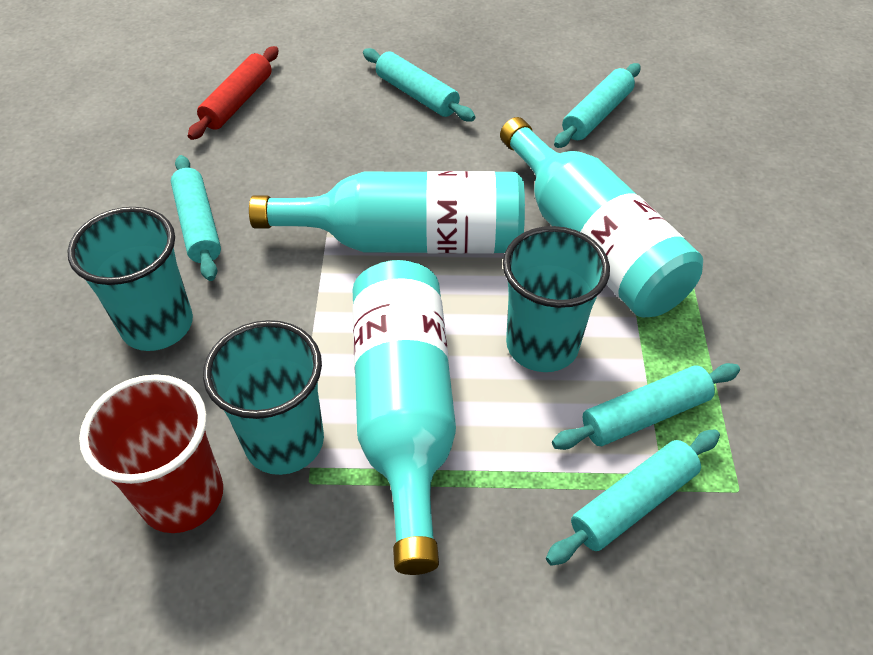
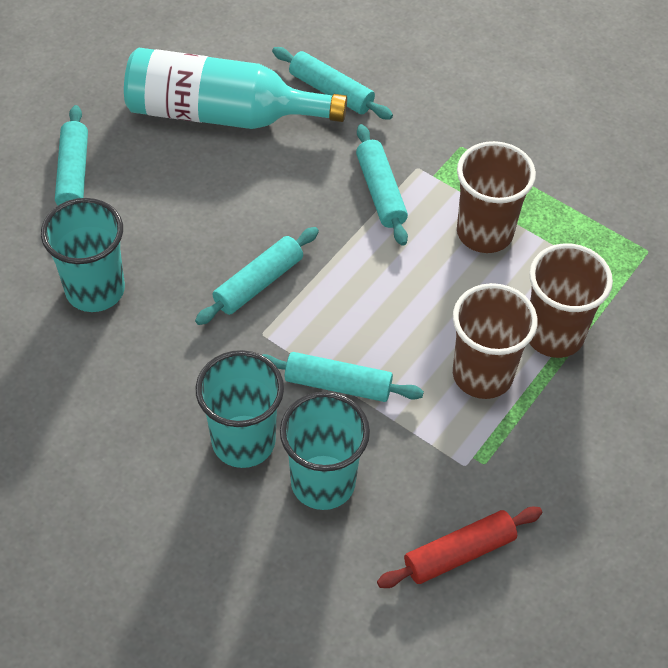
brown cup: none = 0 -> [453,283,538,399] [457,141,536,253] [529,243,613,358] = 3
red cup: [79,374,223,533] = 1 -> none = 0
turquoise bottle: [249,171,525,254] [352,260,456,575] [500,117,703,317] = 3 -> [124,48,347,129] = 1

